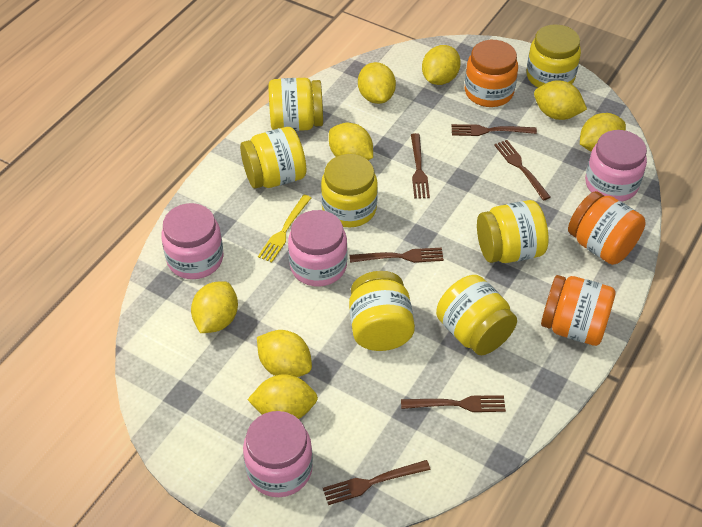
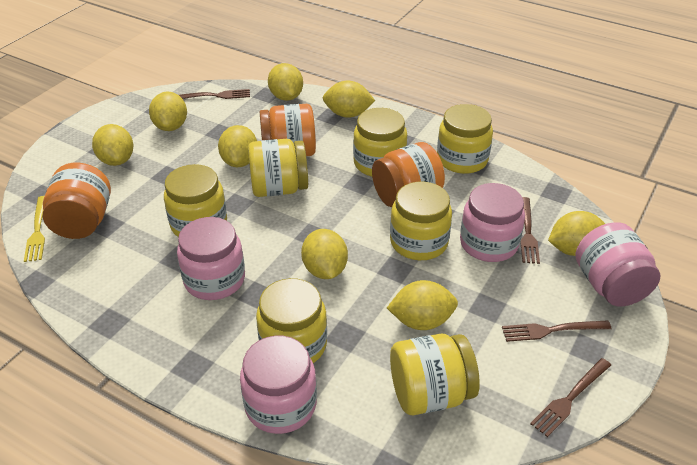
brown fork: [323,460,431,505] [350,247,444,263] [401,395,506,412] [411,133,430,199] [452,124,537,136] [494,140,551,201] = 6 -> [179,89,250,99] [502,320,612,342] [520,197,540,264] [530,358,611,437] = 4

